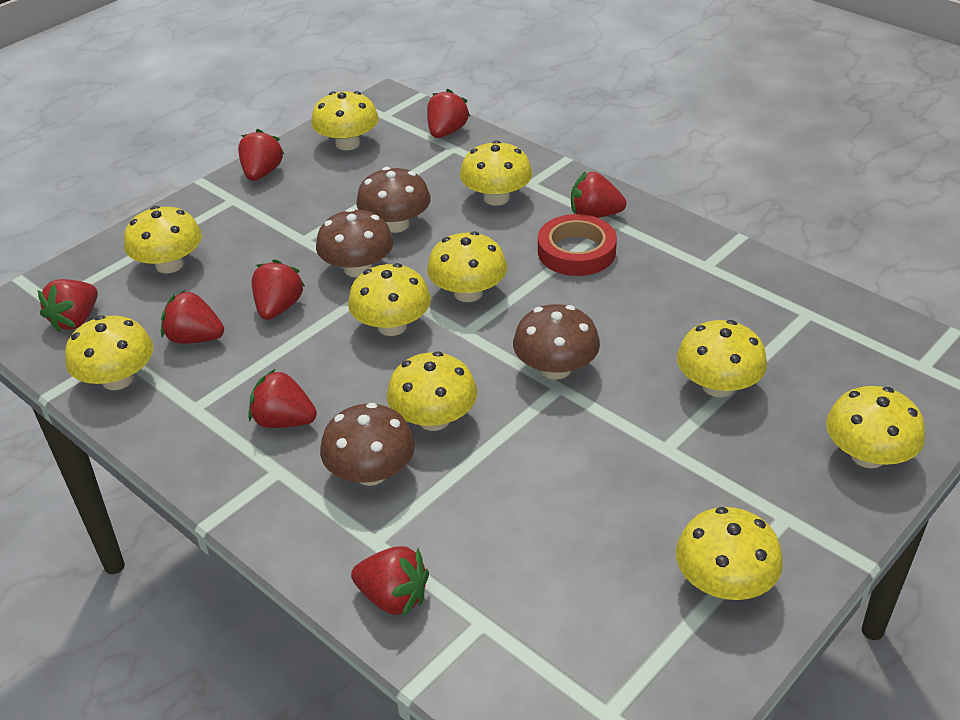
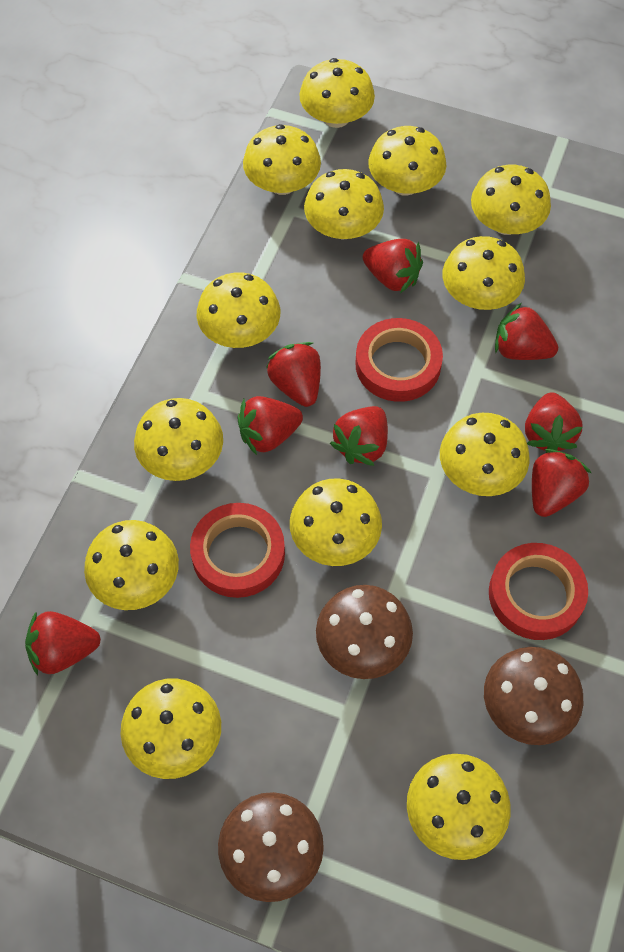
brown mushroom: [316,208,394,277] [320,403,415,486] [356,167,431,233] [513,304,600,379] = 4 -> [218,792,324,902] [316,585,413,679] [484,647,584,745] = 3
red tape: [538,214,617,276] = 1 -> [190,503,285,598] [355,318,443,402] [489,543,588,640] = 3
yellow mushroom: [65,315,153,390] [124,206,202,273] [311,91,379,150] [348,263,431,336] [387,352,477,431] [427,231,507,302] [460,140,532,206] [676,507,783,600] [677,320,767,397] [826,386,925,468] = 10 -> [84,520,179,610] [121,678,221,779] [134,398,223,481] [197,273,280,348] [243,124,321,195] [290,478,382,566] [299,58,375,128] [304,169,384,240] [368,126,446,196] [407,754,511,860] [440,413,530,496] [442,236,525,310] [471,165,551,235] = 13

